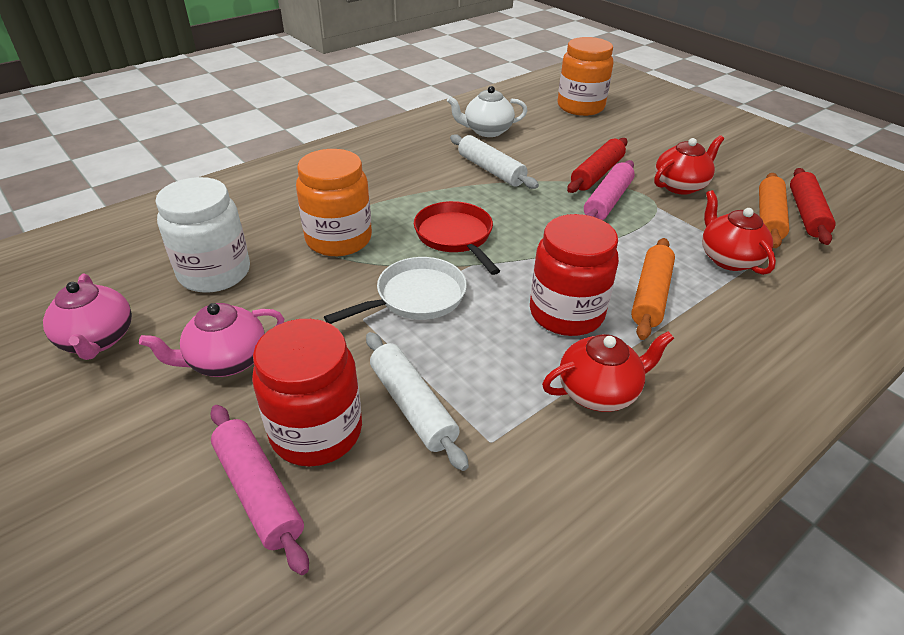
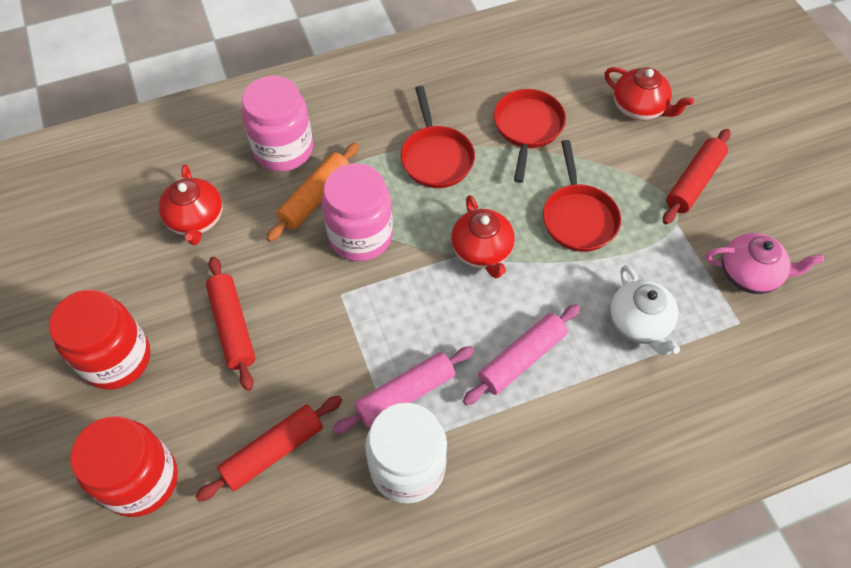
orange jar: [296,149,372,256] [558,37,613,116] = 2 -> none = 0
orange rolling pin: [631,238,675,340] [759,173,789,248] = 2 -> [266,143,359,242] = 1
pink jar: none = 0 -> [242,76,313,172] [321,163,393,261] = 2
pink teapot: [43,273,132,360] [139,303,284,377] = 2 -> [706,233,824,294] = 1
red pan: [414,201,500,275] = 1 -> [401,86,475,188] [494,89,566,183] [543,140,621,252] = 3
red rolling pin: [567,138,628,193] [790,168,836,245] = 2 -> [195,396,342,502] [206,257,256,391] [663,129,731,224] = 3
white pan: [324,257,467,324] = 1 -> none = 0
white rolling pin: [366,332,469,471] [450,134,539,189] = 2 -> none = 0

